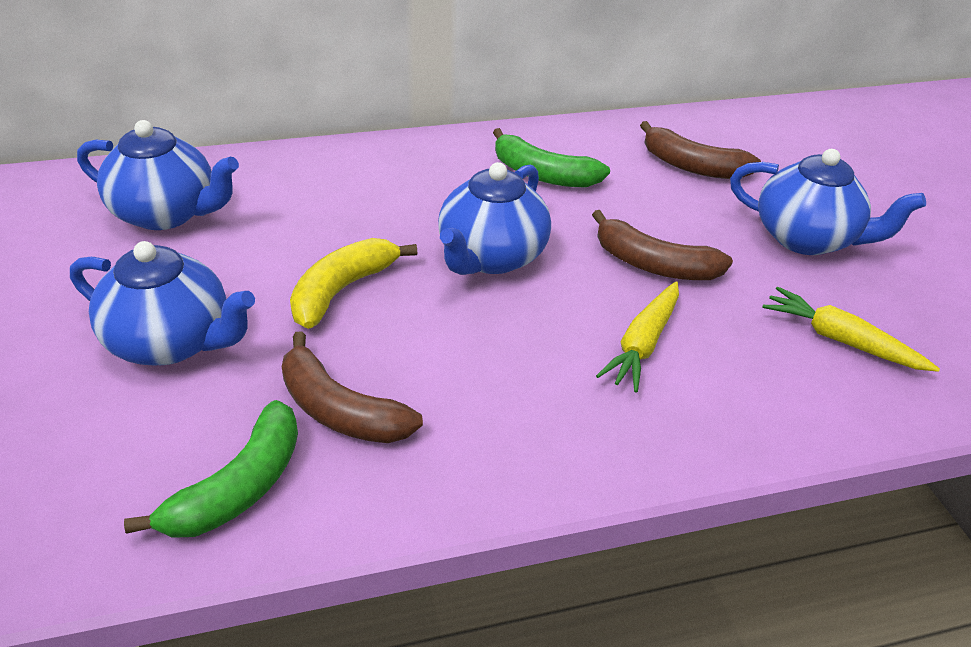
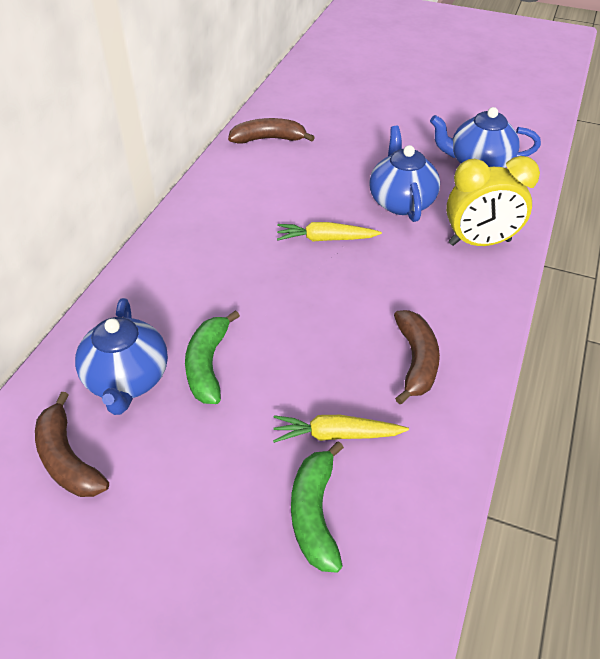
blue teapot: [70,241,255,366] [77,120,239,230] [438,162,551,275] [730,149,926,255] = 4 -> [75,298,168,415] [369,126,440,222] [430,107,541,168] = 3
yellow banana: [290,238,417,329] = 1 -> none = 0
yellow clock: none = 0 -> [446,156,540,246] = 1

